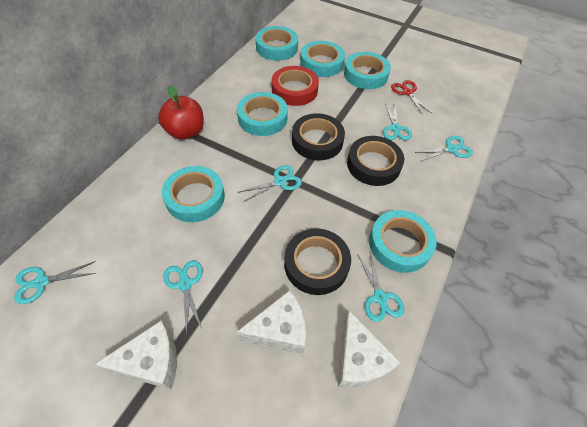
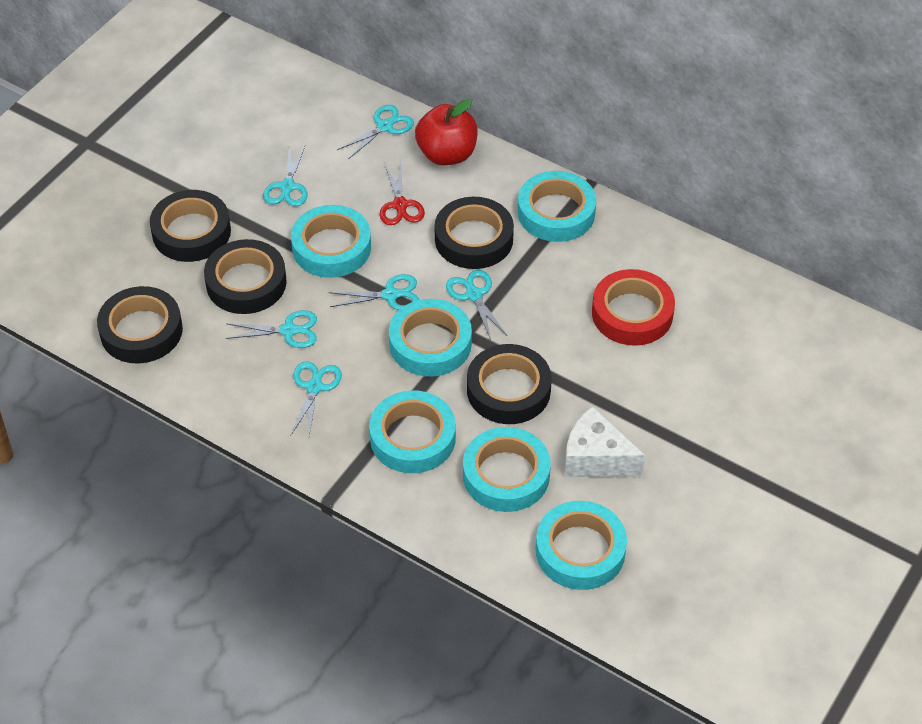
black tape: [284,228,351,295] [292,113,345,161] [347,136,404,186] = 3 -> [97,286,183,363] [150,190,231,262] [204,239,287,314] [435,197,514,269] [467,344,552,424] = 5
white cheese: [94,320,177,389] [237,290,306,354] [338,310,401,388] = 3 -> [565,406,645,477] = 1

